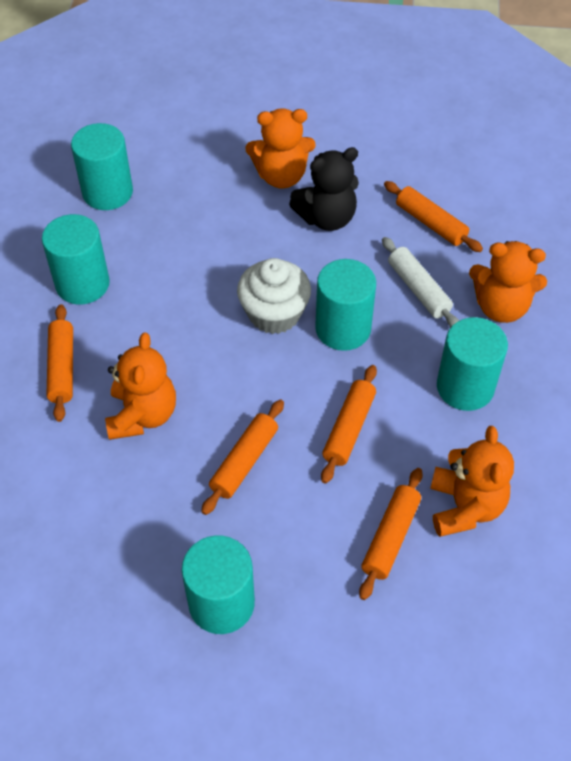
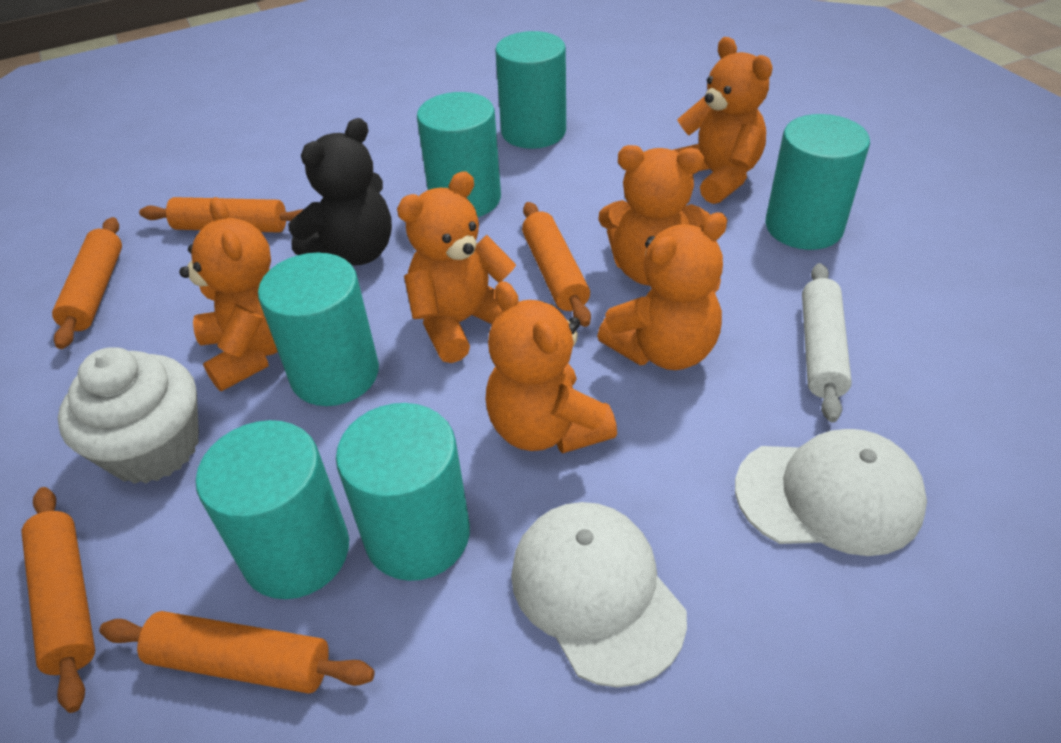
orange teddy bear: [105,333,176,440] [245,108,316,189] [430,426,514,537] [469,241,547,323] = 4 -> [179,197,278,391] [397,171,516,363] [486,281,617,454] [597,212,728,370] [598,145,710,286] [673,37,773,204] = 6
turquoise cylinder: [42,214,110,305] [71,123,133,210] [182,535,255,634] [315,259,376,351] [437,317,508,411] = 5 -> [196,420,349,599] [258,252,379,406] [336,403,470,581] [417,92,501,217] [495,31,566,149] [765,114,870,250] = 6
white cap: none = 0 -> [511,502,687,688] [735,429,927,556] = 2

